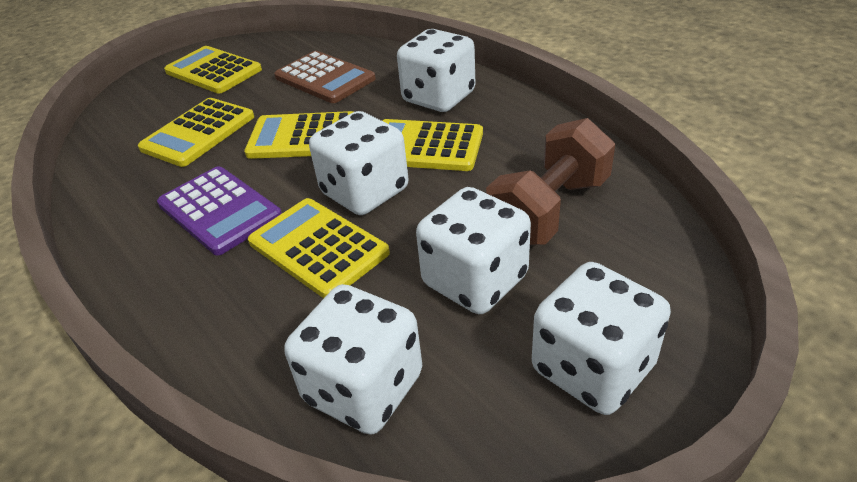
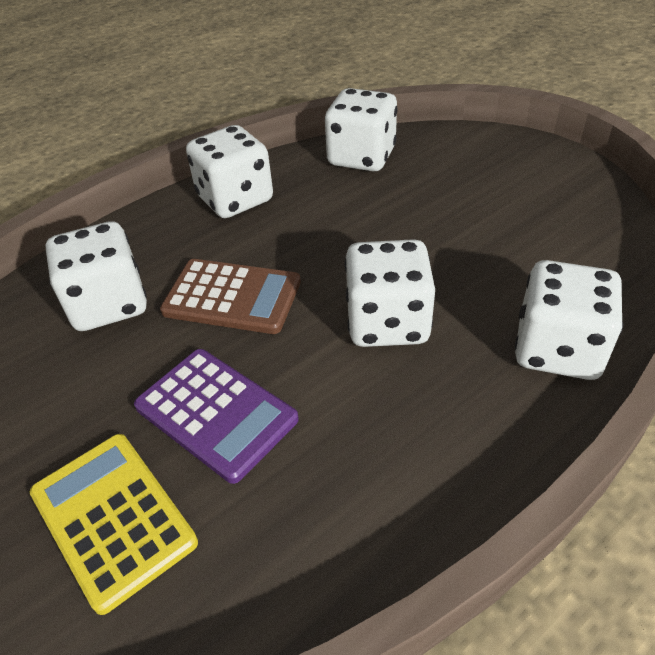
brown dumbbell: [486,118,615,245] = 1 -> none = 0
yellow calculator: [138,98,254,167] [164,46,262,94] [244,111,353,159] [248,198,390,298] [382,119,483,171] = 5 -> [30,434,198,615] = 1

